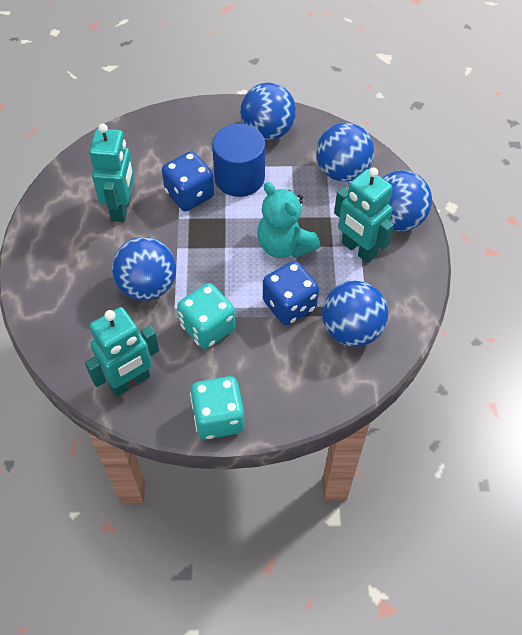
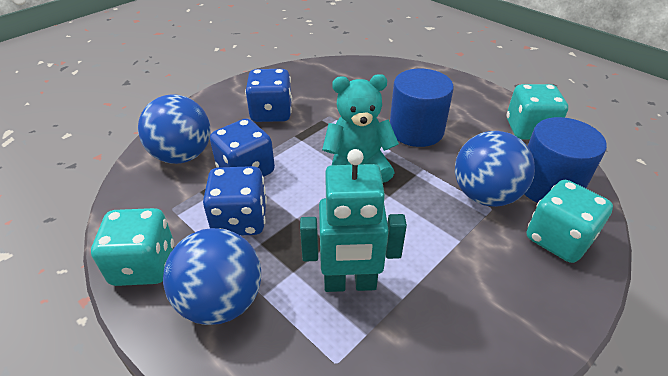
blue ball: [112,237,176,301] [240,82,296,140] [316,123,374,182] [322,281,388,347] [382,170,432,231] = 5 -> [138,95,211,164] [163,228,261,325] [455,131,535,207] = 3
blue cylinder: [212,124,265,197] = 1 -> [390,69,454,147] [524,117,607,203] = 2
blue dice: [162,151,214,211] [263,261,319,325] = 2 -> [203,166,267,236] [210,118,275,177] [245,69,292,122] = 3
turquoise dice: [177,283,236,349] [190,376,244,439] = 2 -> [91,208,174,286] [507,84,568,139] [527,180,613,263] = 3
turquoise robot: [85,307,160,397] [89,124,135,222] [334,167,394,263] = 3 -> [300,149,407,292] = 1

